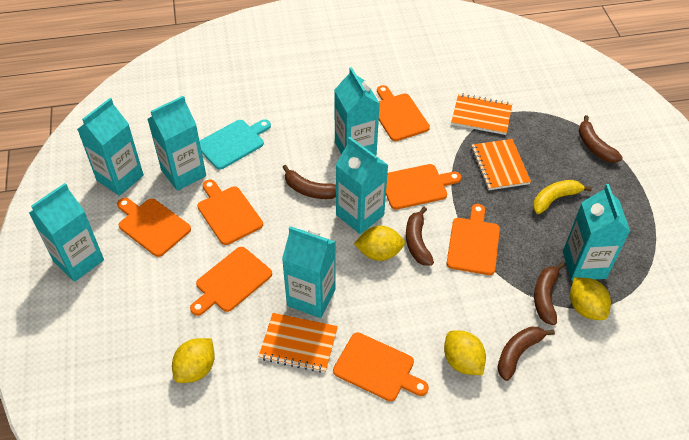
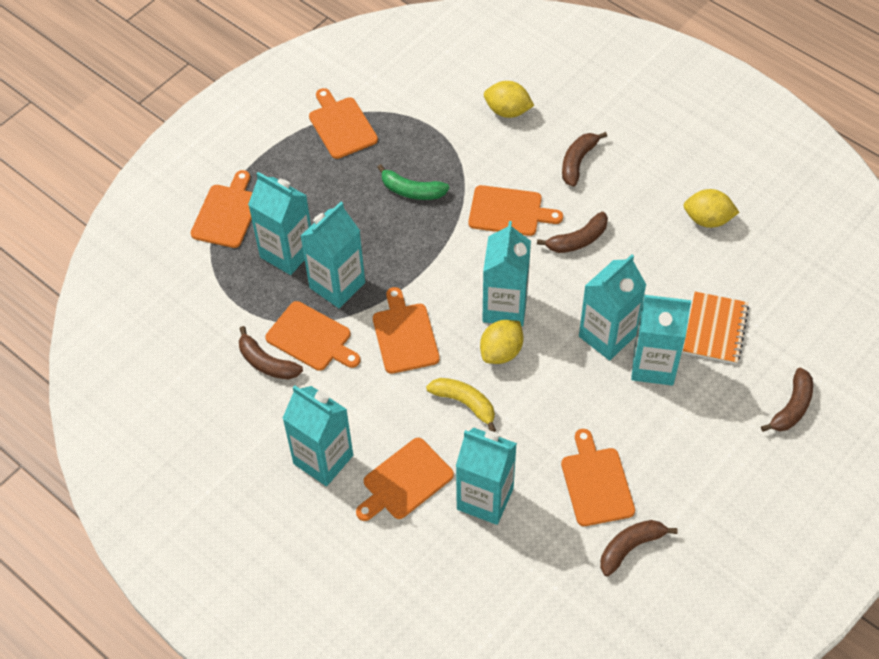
green banana: none = 0 -> [377,164,449,200] = 1
orange notebook: [258,313,338,373] [451,94,512,135] [471,139,531,190] = 3 -> [683,292,749,364] = 1
turquoise cutting board: [200,119,271,170] = 1 -> none = 0
yellow lemon: [172,338,215,383] [354,226,405,261] [444,331,486,375] [570,277,611,320] = 4 -> [480,320,523,364] [484,81,534,118] [683,189,739,228] = 3

